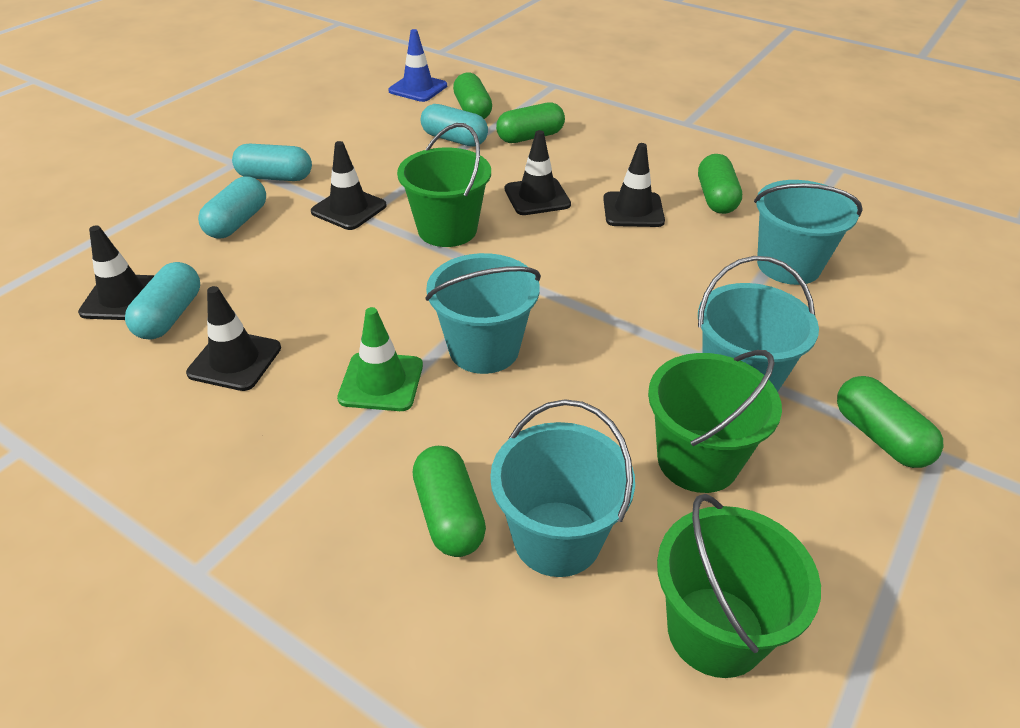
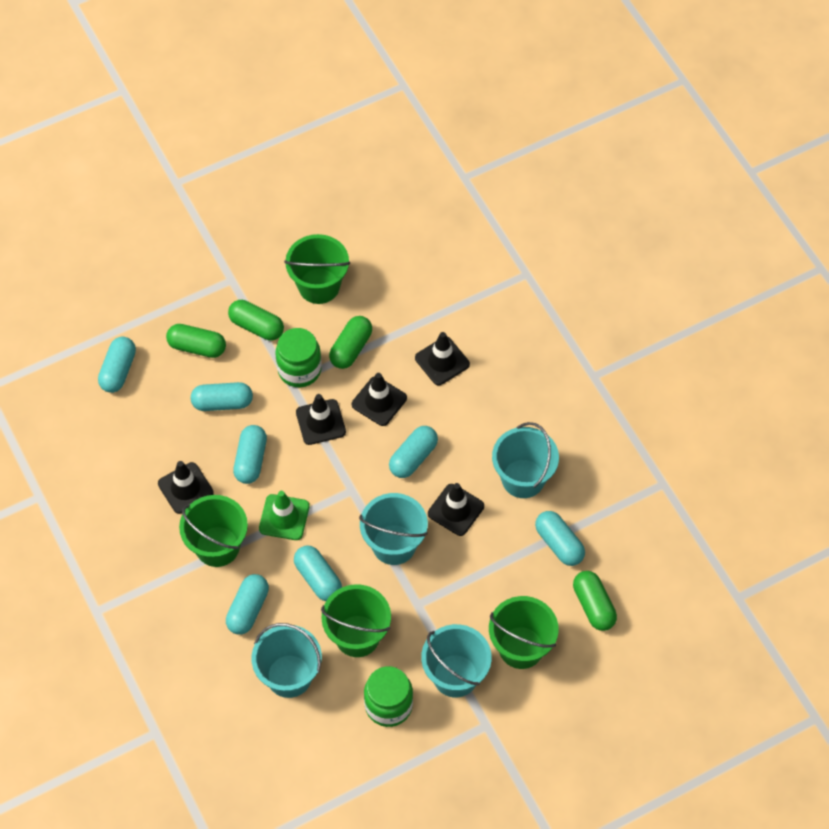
blue traffic cone: [388,29,447,102] = 1 -> none = 0
green bucket: [397,123,491,247] [648,350,782,493] [657,494,821,678] = 3 -> [179,495,248,567] [284,234,350,304] [321,584,391,657] [489,596,559,669] = 4
green capsule: [413,446,486,557] [453,72,492,119] [496,102,565,143] [698,154,742,214] [837,376,943,468] = 5 -> [166,324,226,358] [228,300,284,341] [329,316,372,369] [573,571,617,631] = 4
green jar: none = 0 -> [275,328,322,387] [364,666,413,727] = 2
turquoise capsule: [125,262,200,339] [198,176,266,239] [232,144,312,181] [421,104,488,146] = 4 -> [98,337,136,393] [191,382,253,411] [226,574,269,635] [233,425,267,484] [294,546,342,601] [389,426,438,478] [535,511,585,566] = 7

